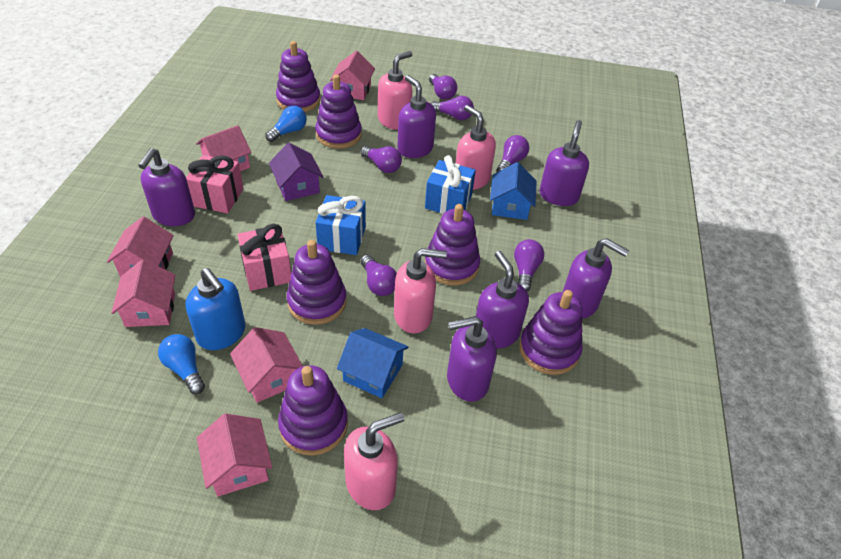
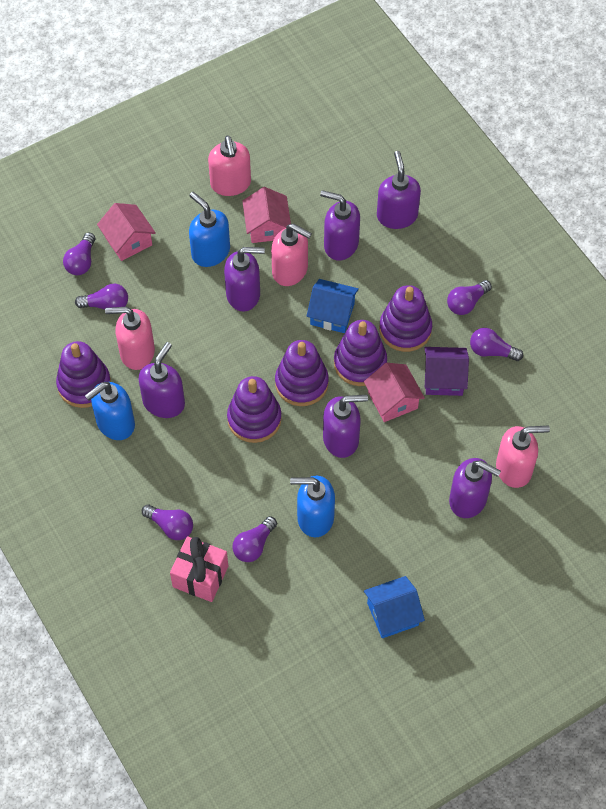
blue gift: [315,195,366,255] [425,155,476,214] = 2 -> none = 0
blue light bulb: [158,334,205,394] [265,106,307,142] = 2 -> none = 0
blue soap dispenser: [186,268,246,350] = 1 -> [85,382,135,440] [189,192,230,267] [290,476,335,537] = 3
pink gift: [186,155,244,213] [237,224,291,291] = 2 -> [170,536,228,602] = 1
pink house: [107,217,174,277] [111,260,175,327] [196,125,252,171] [197,413,272,496] [230,327,303,403] [330,51,375,100] = 6 -> [97,203,156,261] [242,187,291,243] [364,363,425,422] = 3
purple stacking toy: [276,41,320,112] [278,365,348,456] [287,240,347,325] [315,75,362,149] [425,204,480,285] [519,290,583,375] = 6 -> [56,341,111,408] [227,376,282,443] [275,340,329,406] [334,320,387,386] [379,285,432,352] = 5

